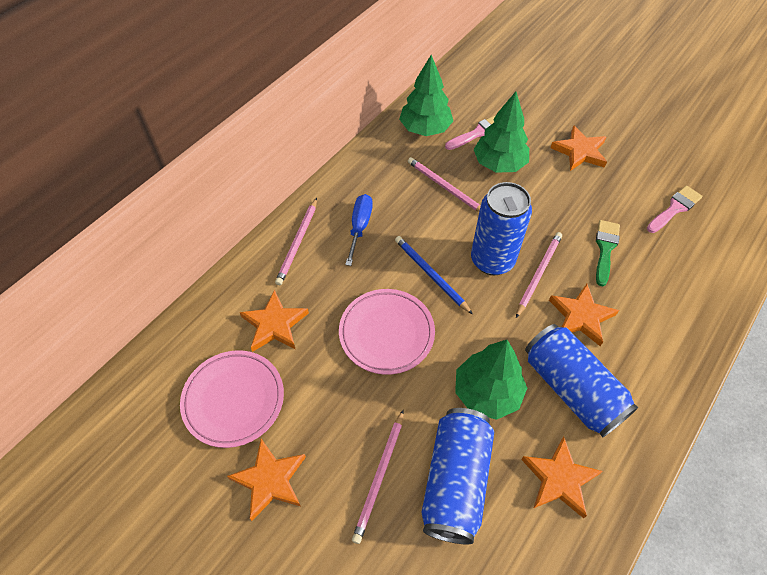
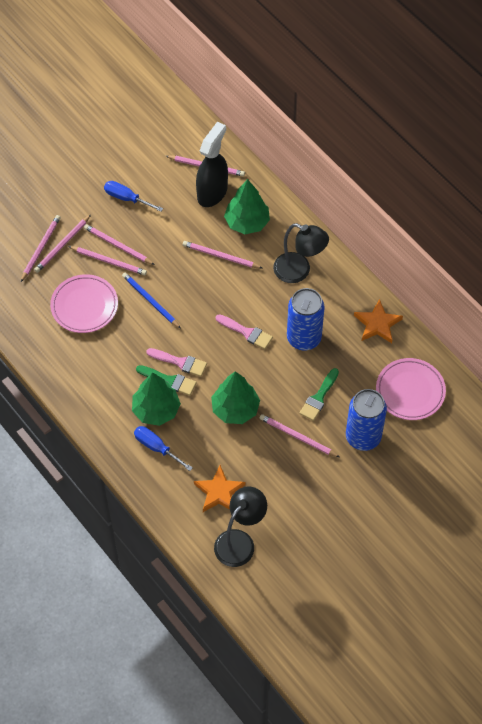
black lamp: none = 0 -> [214,486,267,567] [273,223,329,283] = 2
black spray bottle: none = 0 -> [196,122,228,207] = 1
blue can: [421,408,494,544] [471,182,532,275] [525,324,638,438] = 3 -> [287,288,324,351] [346,389,387,451] = 2
blue screwdriver: [345,194,373,266] = 1 -> [104,181,163,212] [134,426,193,471] = 2
green brush: [596,220,620,287] = 1 -> [136,365,197,396] [299,368,339,421] = 2
orange star: [227,439,306,521] [240,289,309,352] [521,437,603,518] [549,284,619,346] [550,125,607,171] = 5 -> [194,465,246,512] [354,299,403,343] = 2
pink pencil: [275,198,317,285] [352,409,404,544] [408,157,481,212] [516,232,562,318] = 4 -> [21,215,61,282] [34,215,91,273] [68,246,147,275] [84,224,155,265] [166,156,245,176] [183,241,262,268] [259,414,339,457] = 7

